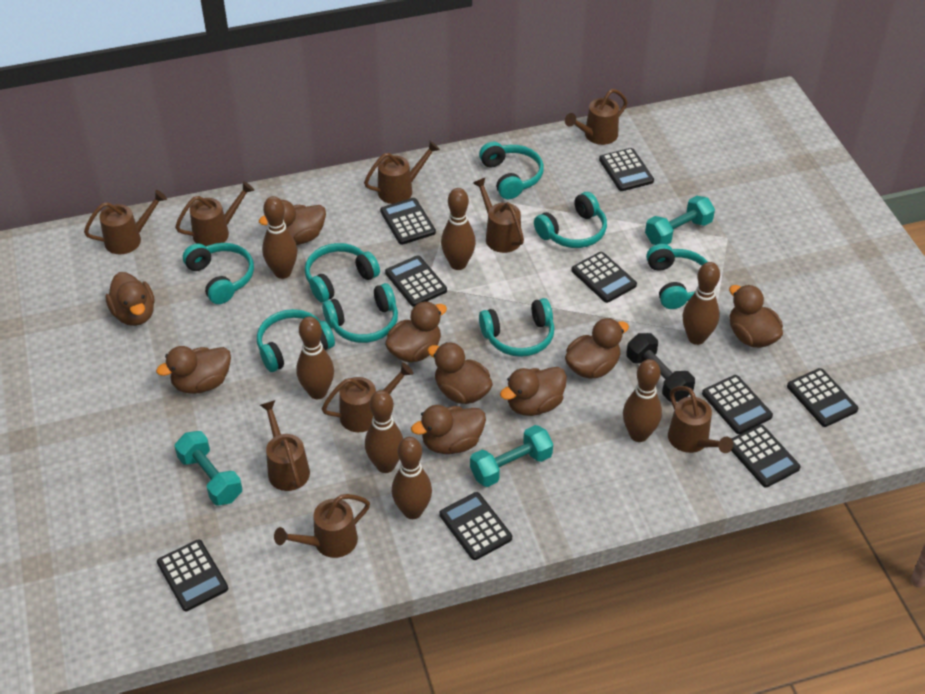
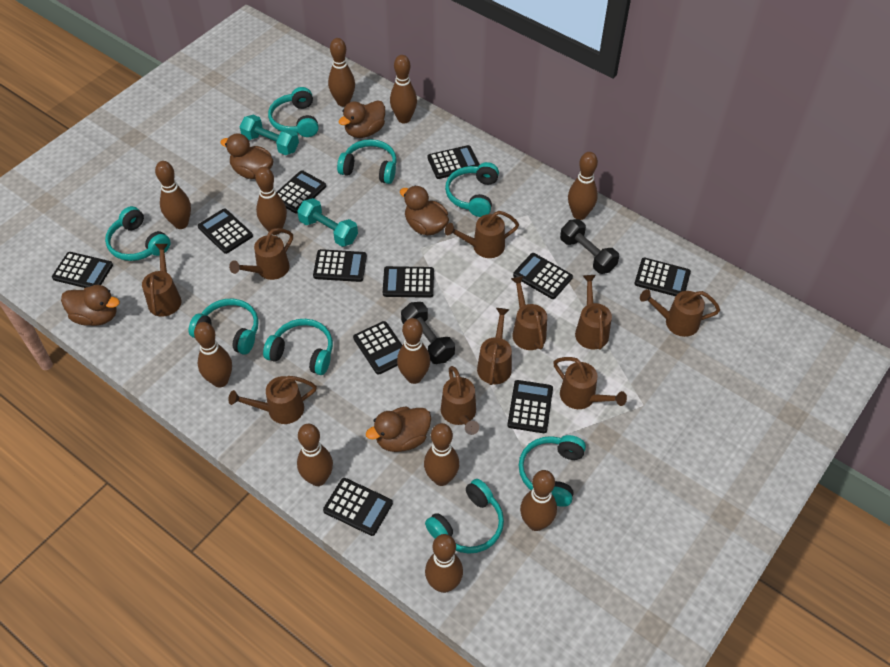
black calculator: [157,539,228,611] [380,198,436,245] [385,255,447,307] [439,492,512,560] [572,252,637,303] [599,148,654,191] [702,375,773,434] [731,424,801,488] [787,368,859,427] = 9 -> [52,252,113,288] [198,208,253,254] [277,170,326,214] [313,249,367,282] [323,478,393,536] [353,321,402,375] [383,266,434,298] [428,145,480,179] [508,380,553,433] [513,253,573,299] [635,258,691,296] = 11
black dumbbell: [626,333,695,402] = 1 -> [401,302,455,364] [560,219,619,274] = 2
brown bowling pin: [262,196,297,279] [296,316,334,399] [365,390,403,473] [392,437,432,519] [441,188,476,270] [623,359,662,442] [682,262,720,345] = 7 -> [155,161,191,229] [194,322,232,388] [255,167,287,235] [297,424,333,486] [328,38,355,107] [390,55,417,124] [397,318,430,384] [424,423,459,486] [425,534,463,593] [520,470,557,531] [568,152,598,220] = 11
brown duck: [105,272,155,326] [156,346,231,394] [259,200,326,245] [385,301,447,362] [411,405,486,454] [427,342,493,404] [500,367,567,416] [565,318,629,379] [729,285,783,348] = 9 -> [61,285,120,326] [220,133,273,179] [339,100,385,138] [366,406,431,452] [400,186,449,236] = 5
brown watering can: [84,190,167,254] [175,181,254,246] [260,400,310,491] [274,494,370,558] [322,362,413,432] [364,141,440,204] [473,177,524,253] [565,89,628,145] [668,386,733,453] = 9 -> [142,244,181,317] [228,376,317,424] [229,228,293,280] [441,366,479,435] [445,211,519,258] [477,308,512,385] [511,276,547,350] [553,357,627,409] [575,275,612,349] [640,289,720,337] = 10
turquoise dumbbell: [174,431,242,506] [470,425,553,487] [645,196,715,245] = 3 -> [240,115,299,155] [297,198,358,247] = 2

